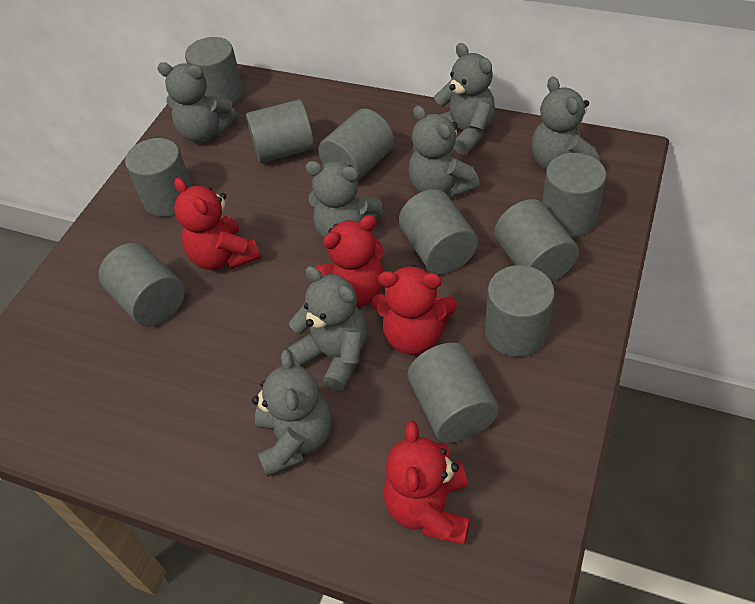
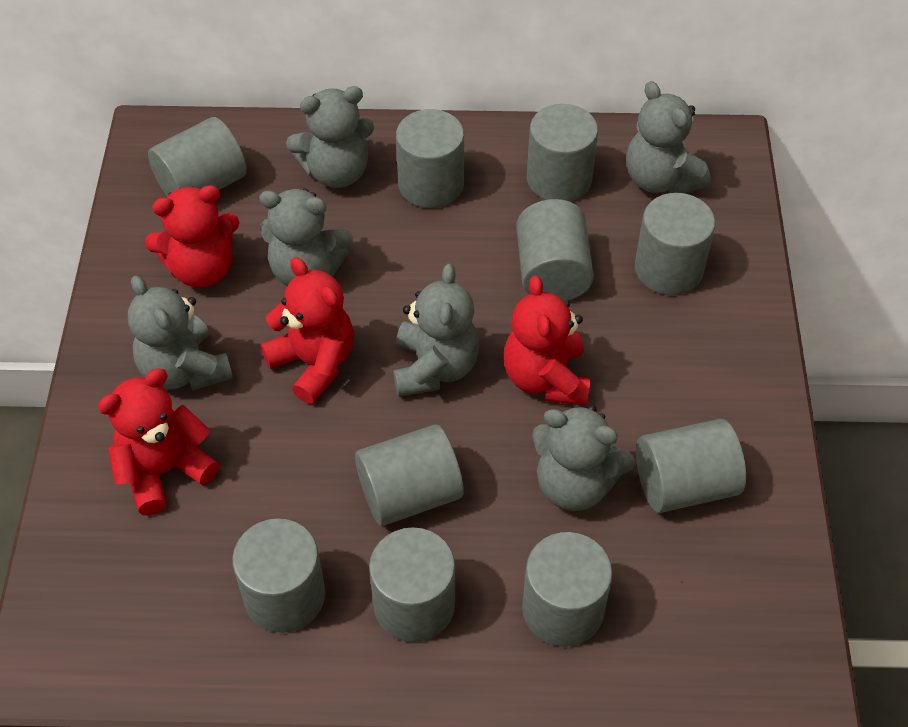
grey teddy bear: [157,62,237,143] [252,350,331,477] [288,266,367,391] [305,161,383,239] [409,105,480,198] [434,43,495,155] [532,76,600,170] = 7 -> [128,275,233,391] [259,189,353,286] [286,86,374,188] [393,264,480,397] [532,405,635,511] [626,81,711,193] = 6

